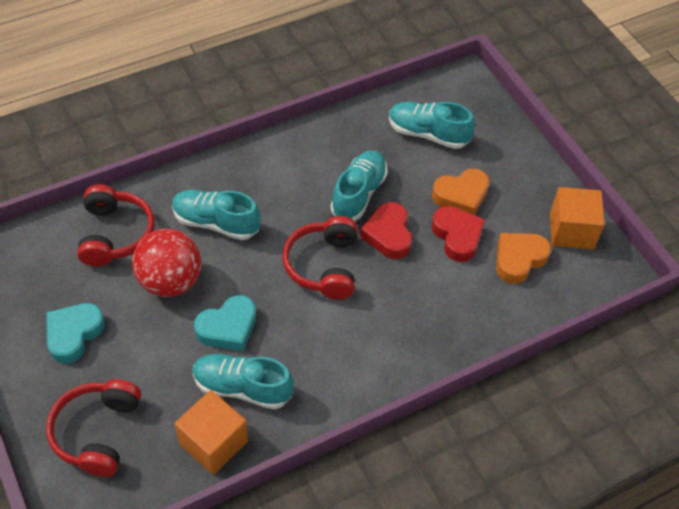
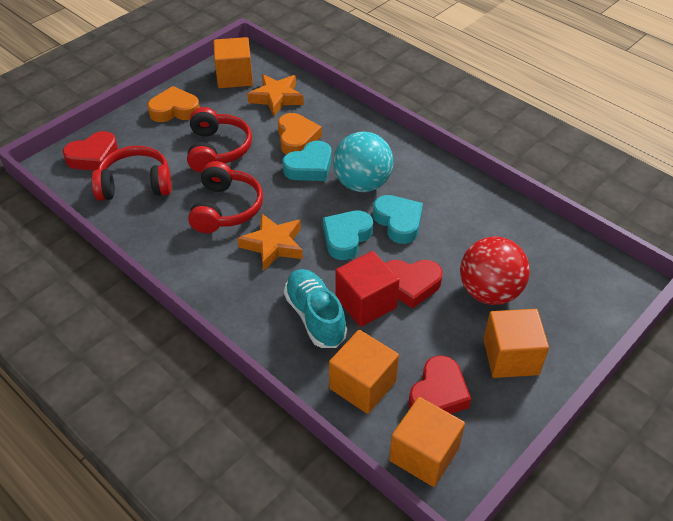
orange cube: [175,390,248,475] [550,187,605,249] = 2 -> [214,37,253,88] [329,330,399,414] [389,397,465,487] [483,309,549,378] = 4
orange star: none = 0 -> [237,213,303,271] [247,74,304,116] = 2
red cube: none = 0 -> [336,251,400,327] = 1
red heart: [360,202,412,259] [432,206,485,262] = 2 -> [62,131,118,171] [385,260,443,308] [408,356,471,414] = 3
turquoise ball: none = 0 -> [333,132,393,192] = 1
turquoise heart: [47,303,105,364] [194,295,256,351] = 2 -> [282,141,332,181] [323,210,373,260] [373,195,423,244] = 3
turquoise shoe: [172,190,261,240] [193,354,294,409] [330,150,388,221] [389,102,475,149] = 4 -> [284,269,347,348] = 1

